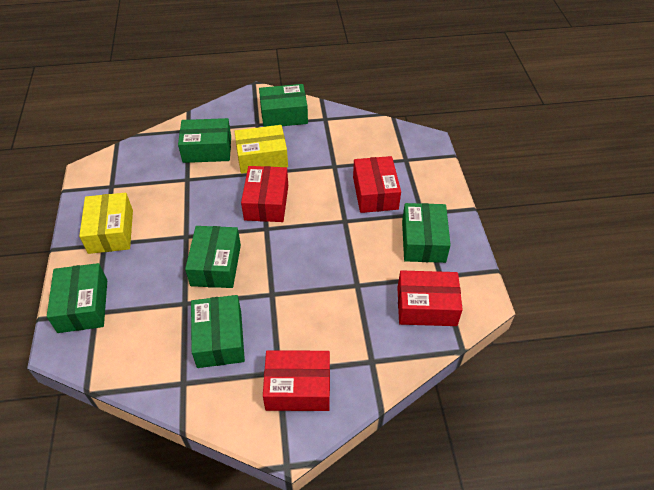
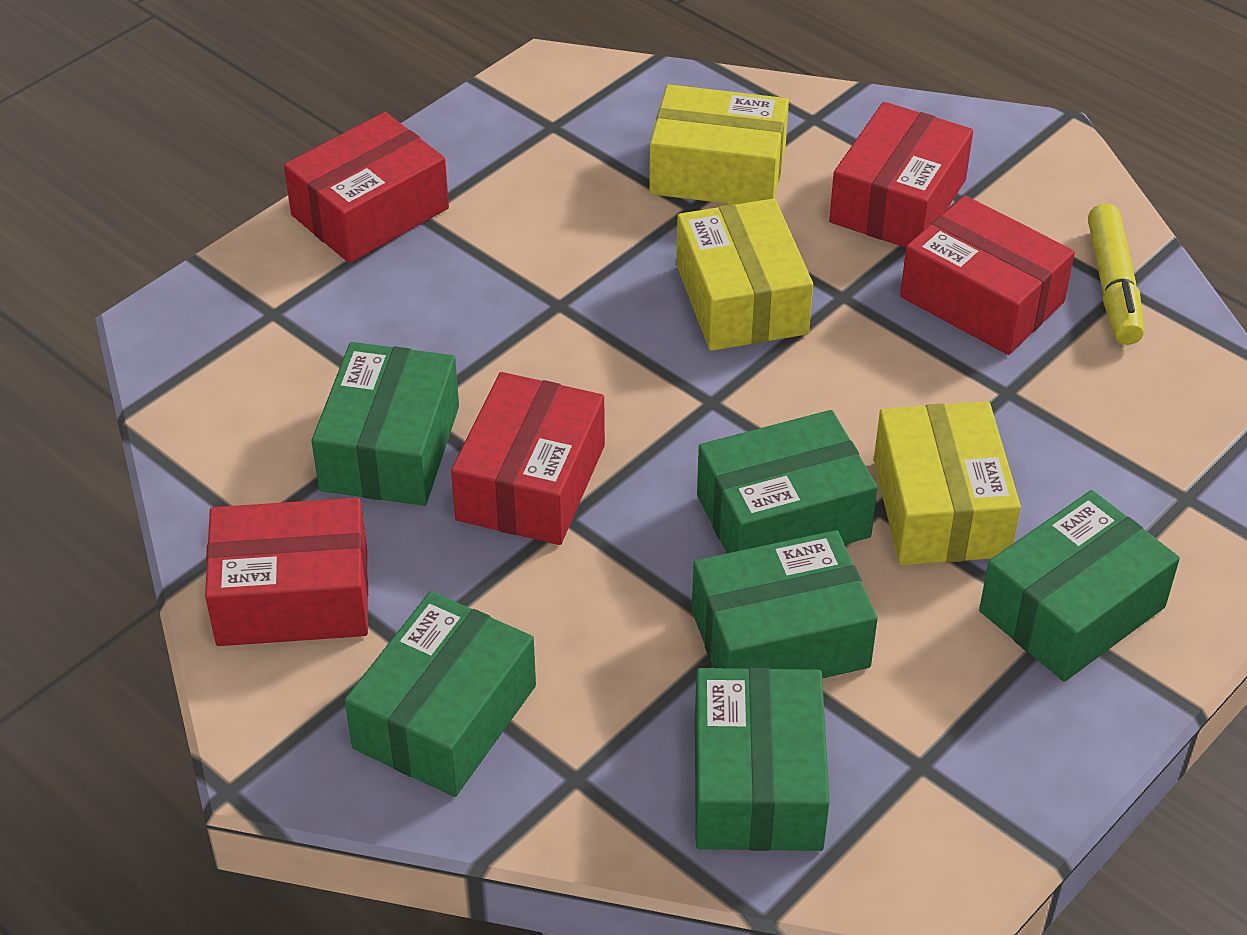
red box: [241,166,288,222] [263,350,330,411] [353,156,401,213] [398,270,463,326] = 4 -> [205,498,368,646] [284,112,449,263] [451,372,605,545] [829,102,973,248] [900,195,1075,355] = 5
yellow box: [79,193,133,254] [234,125,288,174] = 2 -> [649,85,789,205] [676,199,813,351] [874,401,1021,565] = 3
yellow marker: none = 0 -> [1088,204,1144,345] = 1

